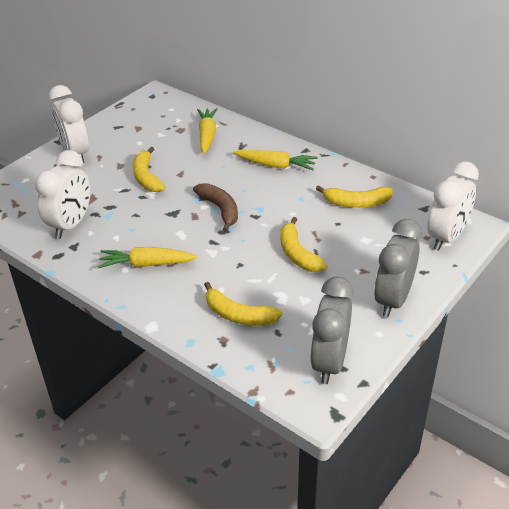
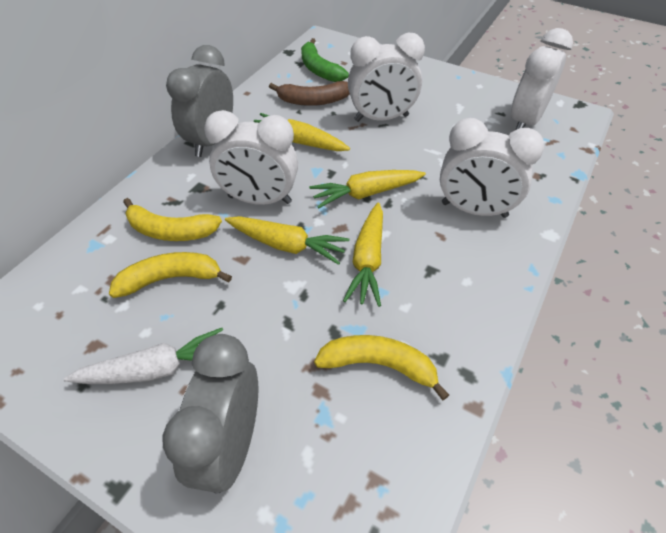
green banana: none = 0 -> [301,38,349,82] = 1
white carrot: none = 0 -> [64,328,223,384] = 1
white clock: [35,150,90,239] [49,85,89,163] [427,161,479,251] = 3 -> [204,110,298,205] [348,33,425,122] [440,118,544,218] [511,28,573,130] = 4
yellow banana: [133,147,165,192] [204,282,283,326] [281,217,327,272] [316,185,393,208] = 4 -> [109,252,232,298] [123,198,222,241] [314,335,449,400] = 3
yellow carrot: [98,247,198,268] [197,108,217,154] [233,150,318,170] = 3 -> [225,216,350,265] [254,113,350,151] [309,170,426,208] [343,202,383,307] = 4

